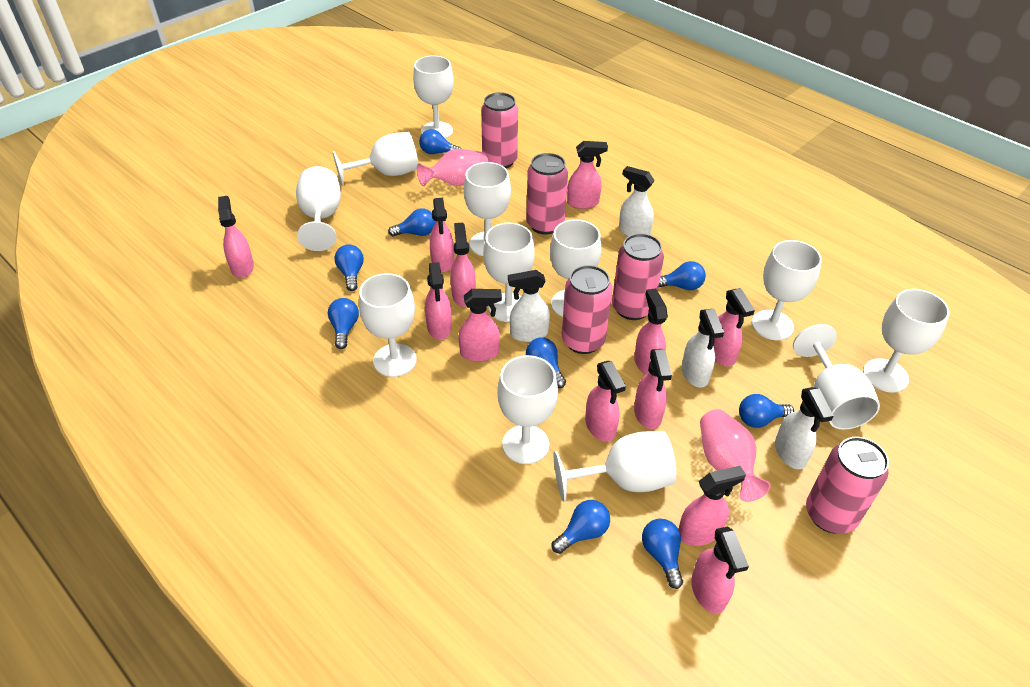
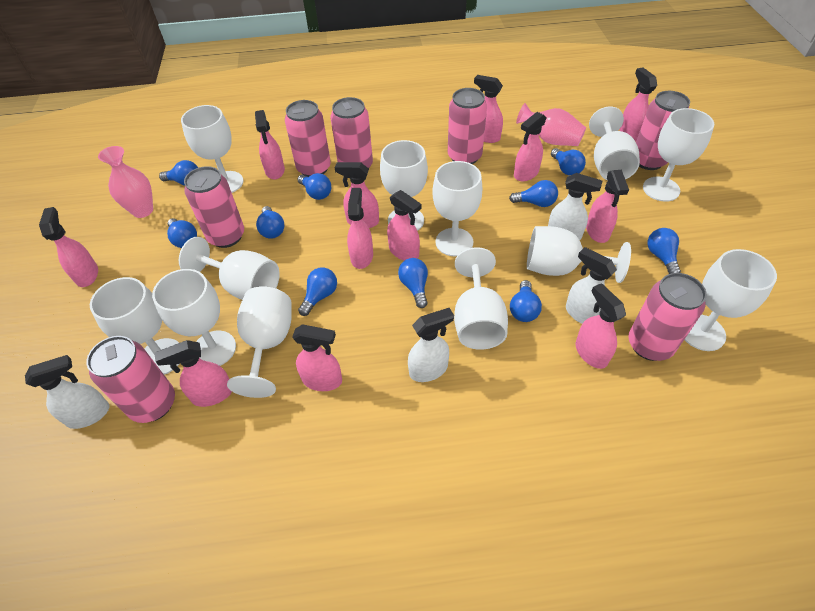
blue light bulb: [328,298,359,349] [335,244,364,291] [388,208,435,237] [419,129,461,154] [526,337,566,388] [552,500,610,554] [642,519,683,589] [658,261,706,290] [739,394,794,428] = 9 -> [159,160,198,186] [167,218,197,248] [256,206,285,239] [297,173,331,200] [298,267,337,316] [398,258,428,308] [509,180,558,207] [510,280,542,322] [551,148,586,176] [647,228,681,274] = 10
pink can: [481,92,518,168] [526,153,568,234] [562,265,613,354] [612,233,664,320] [806,437,889,534] = 5 -> [86,336,175,423] [184,166,244,248] [285,100,331,177] [331,97,373,168] [448,88,487,164] [629,273,707,361] [636,91,690,170] = 7

